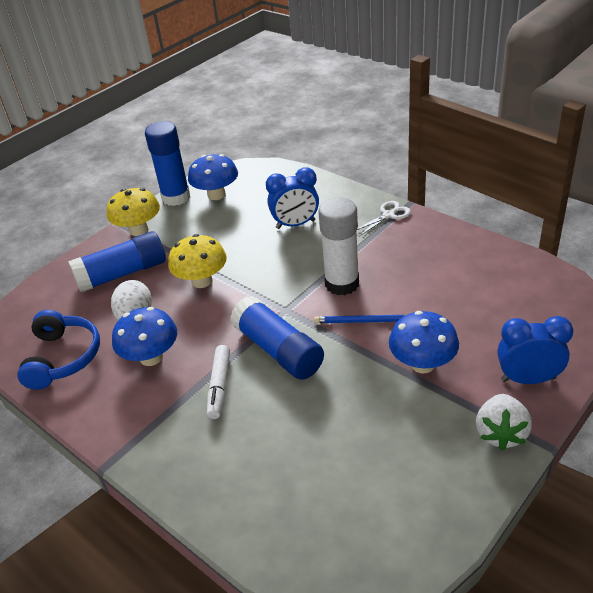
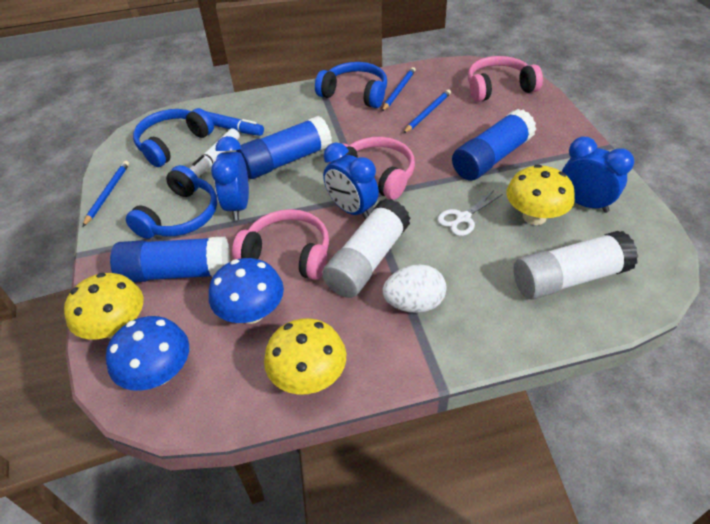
blue clock: [266,167,319,229] [497,316,573,384] = 2 -> [211,136,249,221] [323,143,379,220] [562,137,634,213] = 3
blue headphones: [17,310,100,390] = 1 -> [126,165,217,239] [133,108,214,167] [315,62,387,108] = 3
blue marker: none = 0 -> [205,111,264,136] = 1
blue mushroom: [112,307,177,366] [188,154,238,200] [389,311,459,373] = 3 -> [106,316,189,391] [209,258,284,324] = 2
blue pencil: [314,315,405,323] = 1 -> [83,161,129,226] [382,67,416,111] [403,89,451,133] = 3
pink headphones: none = 0 -> [232,209,329,280] [329,137,415,200] [468,56,543,102] = 3
white glue stick: [318,197,359,295] = 1 -> [322,199,411,298] [514,231,638,300] = 2
white strawberry: [476,394,532,451] = 1 -> none = 0
yellow mushroom: [107,188,160,236] [168,234,227,288] = 2 -> [64,273,143,340] [264,318,346,394] [507,164,575,225] = 3

